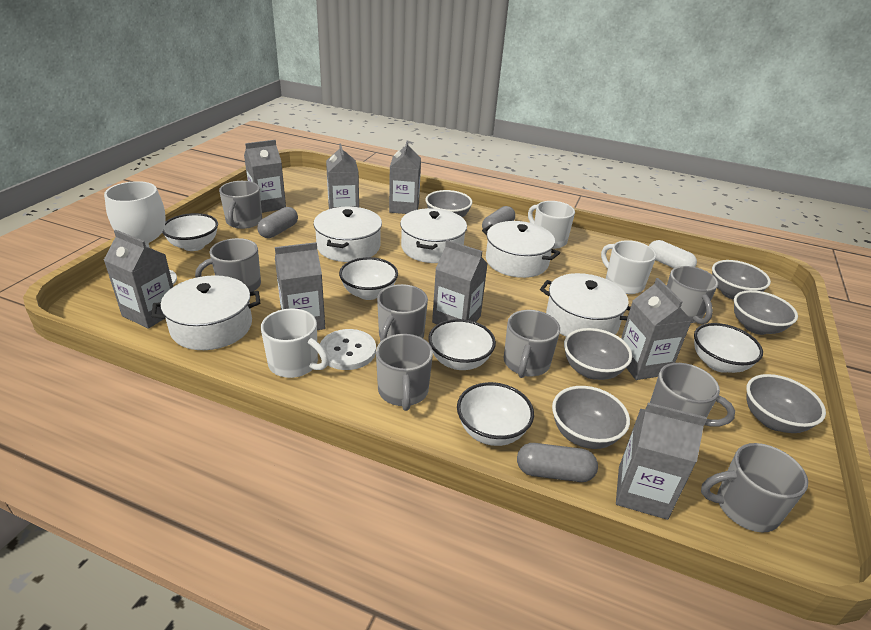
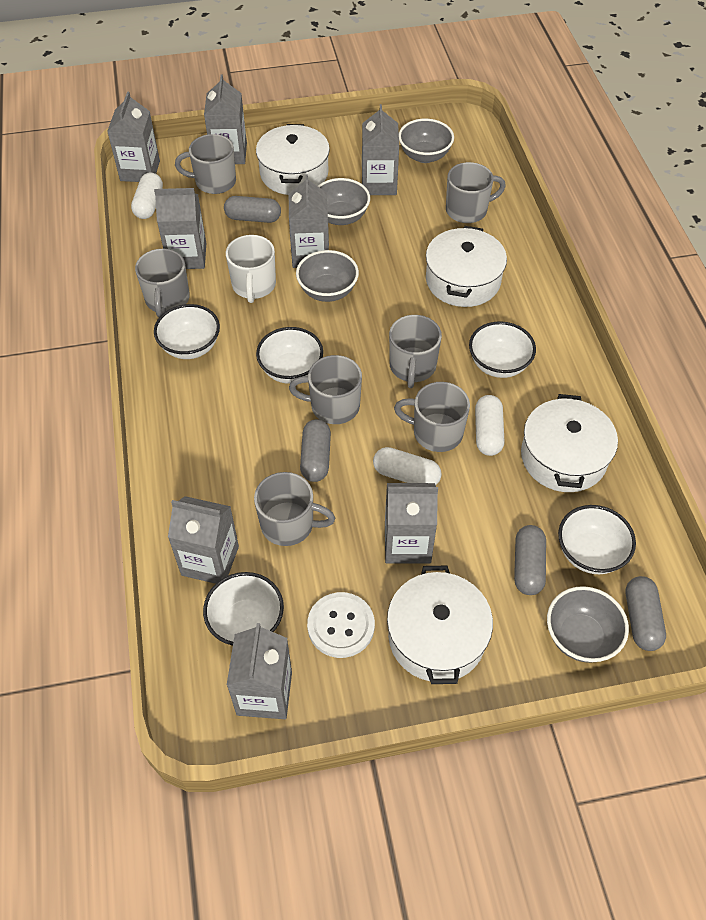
grey bowl: [426,190,473,217] [552,386,630,449] [564,328,632,380] [712,260,771,300] [734,290,798,335] [746,374,826,433] = 6 -> [296,250,359,302] [318,178,370,225] [399,119,454,163] [547,586,629,663] = 4
grey capsule: [257,207,298,238] [482,206,515,232] [517,443,598,482] = 3 -> [224,196,281,223] [300,419,331,482] [514,525,546,595] [626,576,666,651] = 4
grey mug: [195,238,261,292] [219,181,262,229] [376,334,433,411] [377,284,428,342] [504,310,560,378] [650,363,735,427] [667,266,718,324] [701,443,808,533] = 8 -> [135,249,190,317] [175,134,236,194] [254,472,335,546] [289,355,362,424] [389,315,442,388] [394,382,470,452] [446,162,506,223] = 7
white capsule: [649,240,697,268] = 1 -> [131,172,163,219] [373,447,442,485] [475,395,505,456] = 3
white goblet: [104,181,177,284] = 1 -> none = 0
white mug: [261,308,329,378] [528,201,575,249] [601,240,657,294] = 3 -> [226,235,276,303] = 1
white pot: [151,275,260,350] [313,207,382,262] [400,208,467,263] [482,221,560,278] [540,273,631,337] = 5 -> [256,124,330,195] [387,566,493,684] [426,226,507,307] [521,394,618,492] = 4

